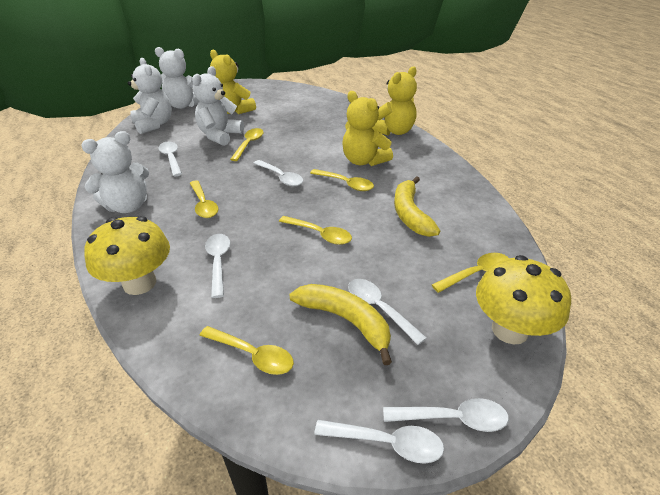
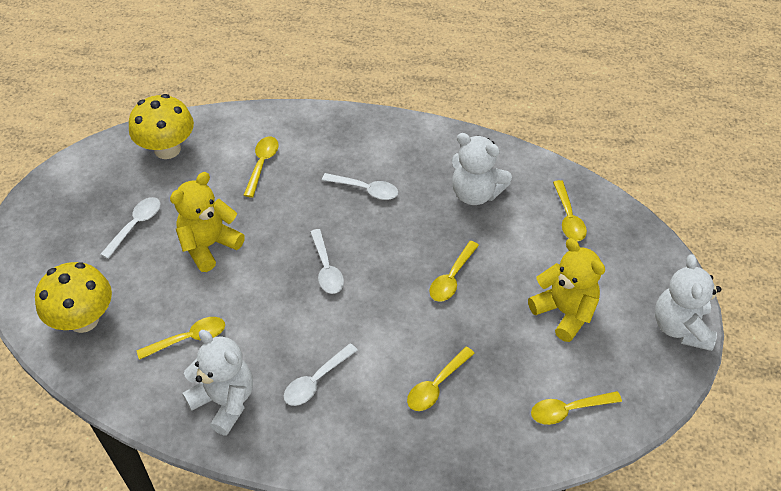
white spoon: [158,142,182,176] [205,234,230,298] [253,160,303,186] [314,420,444,464] [348,279,426,345] [383,398,509,432] = 6 -> [100,197,160,259] [284,343,358,406] [310,229,344,294] [322,173,398,200] = 4
white teddy bear: [81,131,149,213] [128,58,172,134] [155,47,199,109] [192,66,244,146] = 4 -> [182,330,253,436] [452,133,512,205] [655,254,721,351] = 3
yellow banana: [289,284,392,365] [394,176,440,237] = 2 -> none = 0
yellow teddy bear: [210,50,256,114] [342,91,393,166] [372,67,417,135] = 3 -> [170,172,245,272] [528,238,605,342] = 2

